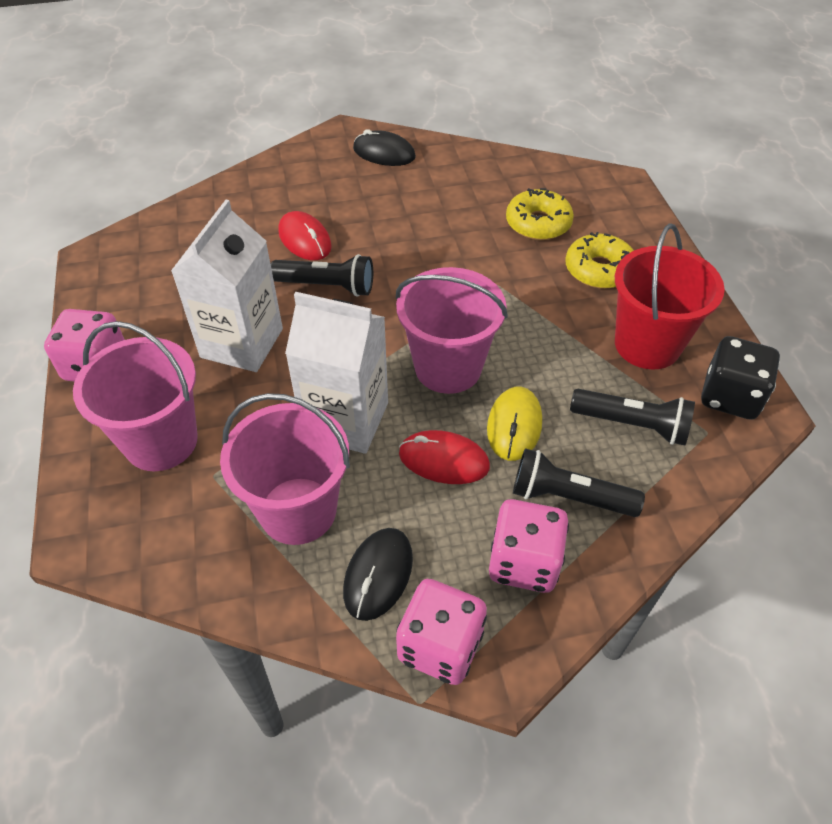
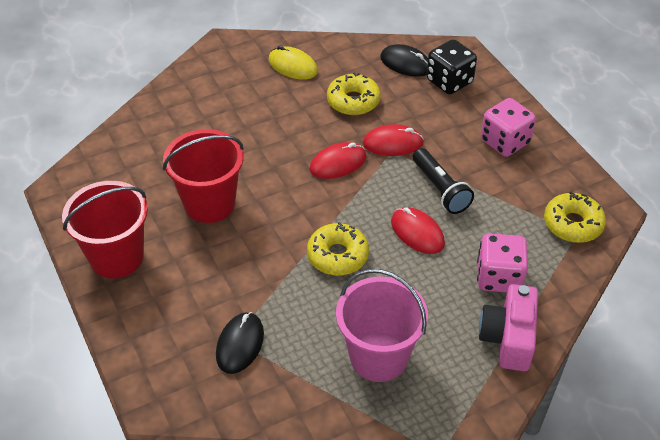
black flashlight: [271,254,373,296] [513,448,645,517] [570,389,695,445] = 3 -> [413,148,474,214] = 1
pink bucket: [73,321,198,471] [220,393,350,545] [396,267,508,394] = 3 -> [336,269,428,382] = 1
pink camera: none = 0 -> [479,284,538,371] = 1
pink dice: [44,309,125,381] [396,579,487,685] [489,499,569,593] = 3 -> [477,233,528,293] [481,98,536,157] = 2
red bucket: [615,223,725,370] = 1 -> [62,181,148,279] [163,129,244,223] = 2
red mouse: [278,211,332,260] [399,430,490,484] = 2 -> [309,142,366,179] [363,124,424,156] [391,207,445,254] = 3
white carton: [171,200,283,372] [285,292,388,454] = 2 -> none = 0
yellow donut: [506,188,574,240] [566,232,634,289] = 2 -> [307,222,369,275] [327,72,381,115] [544,191,606,243] = 3

